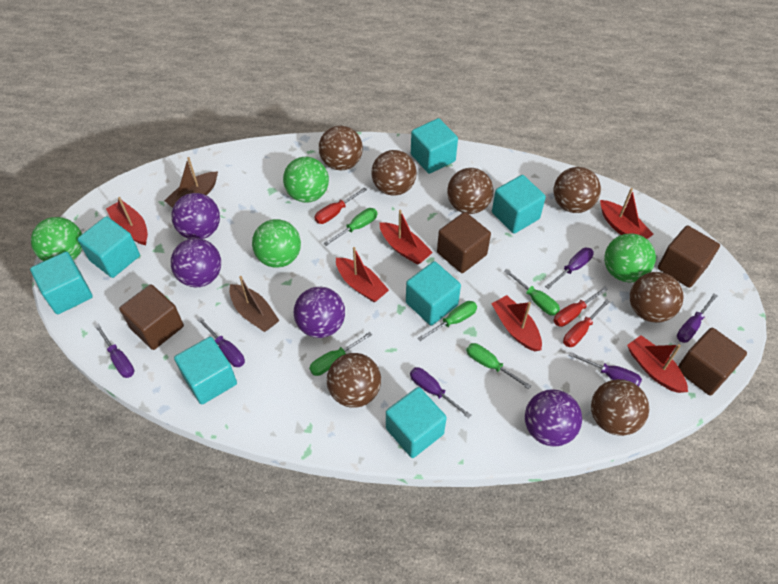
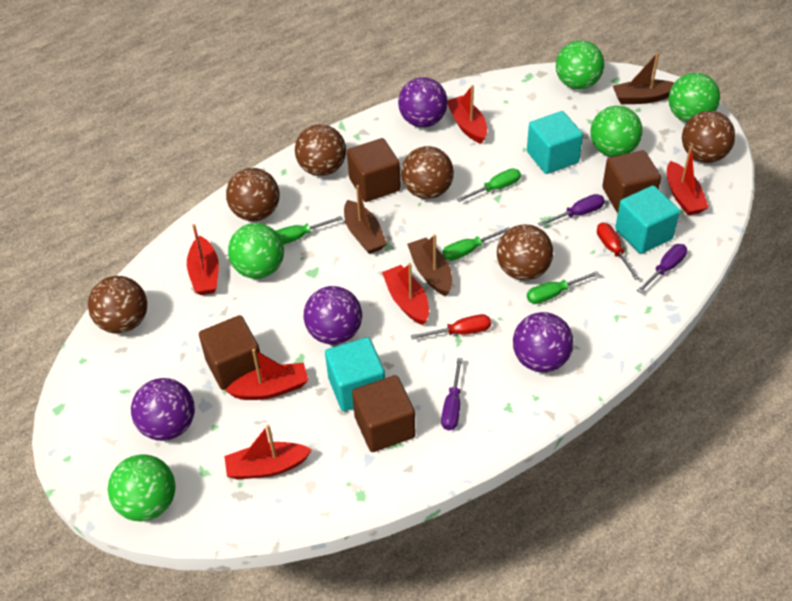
brown ball: [319,126,363,170] [327,353,381,408] [371,150,417,195] [447,168,494,214] [554,167,601,213] [591,379,649,436] [630,272,684,323] = 7 -> [88,276,147,334] [226,168,279,221] [295,124,346,176] [401,146,454,199] [497,224,553,281] [682,111,735,163] = 6
brown boat: [164,157,218,208] [229,276,280,332] = 2 -> [344,185,387,254] [407,234,452,296] [613,52,674,104] = 3
green ball: [31,217,82,261] [252,219,301,268] [283,157,329,203] [604,233,656,282] = 4 -> [108,454,176,521] [228,223,284,279] [556,40,604,90] [590,106,643,157] [669,73,720,122] = 5
green screwdriver: [309,332,372,376] [324,208,377,246] [418,301,477,341] [467,343,531,389] [504,269,560,316] = 5 -> [276,216,343,245] [442,227,510,261] [457,168,521,202] [527,271,599,304] = 4
purple screwdriver: [95,324,134,378] [197,317,245,367] [410,367,471,418] [545,247,594,289] [569,352,642,386] [677,294,718,343] = 6 -> [441,358,463,431] [538,194,605,226] [637,244,687,293] = 3
red screwdriver: [315,187,367,224] [554,287,608,327] [563,299,610,347] = 3 -> [411,314,491,339] [597,222,639,280] = 2
turquoise cube: [30,251,93,314] [77,216,140,278] [174,337,237,405] [386,387,447,458] [406,261,461,326] [411,118,458,174] [492,175,546,234] = 7 -> [325,337,385,411] [527,111,583,174] [615,185,680,254] = 3

